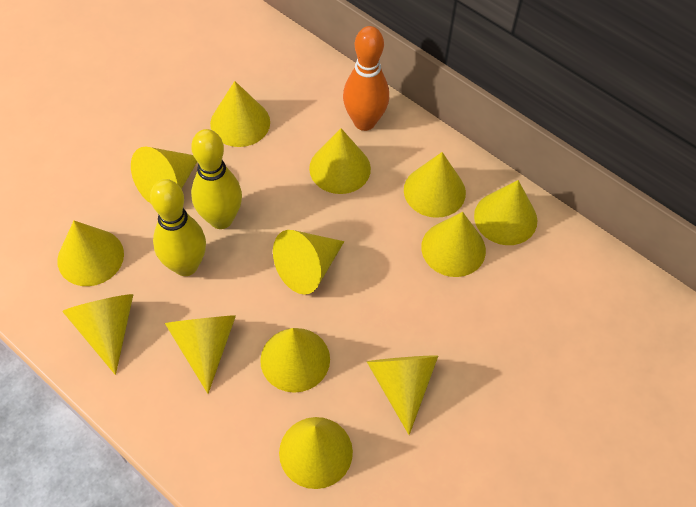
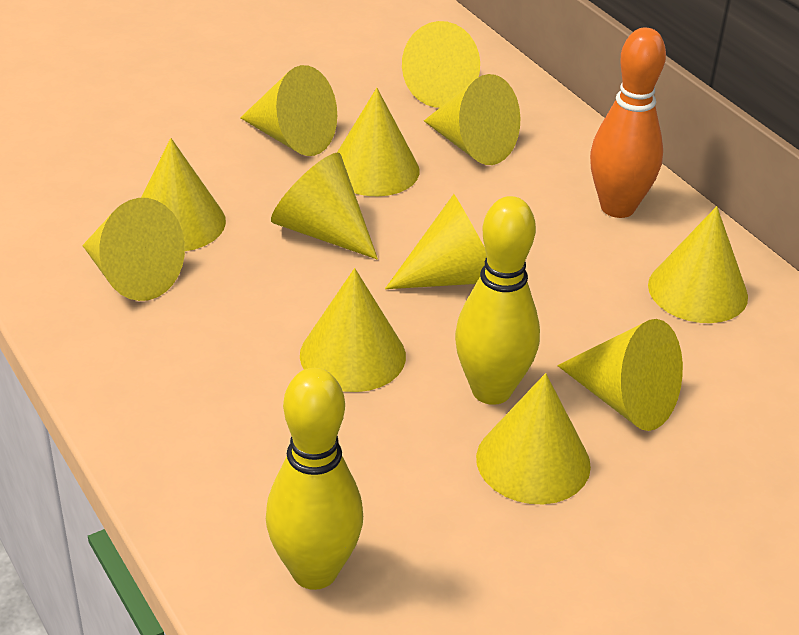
yellow cone: [57,221,124,286] [62,294,133,375] [131,146,197,204] [165,315,236,394] [210,81,270,147] [260,328,330,393] [273,230,344,295] [279,417,353,489] [309,128,371,194] [367,355,438,435] [404,152,466,218] [421,212,486,277] [474,180,537,245] = 13 -> [82,198,185,301] [141,138,226,251] [240,65,337,156] [271,153,378,259] [300,268,406,392] [337,88,419,196] [385,194,487,289] [402,21,480,108] [424,74,520,165] [476,373,591,504] [557,319,683,431] [648,206,748,323] = 12

